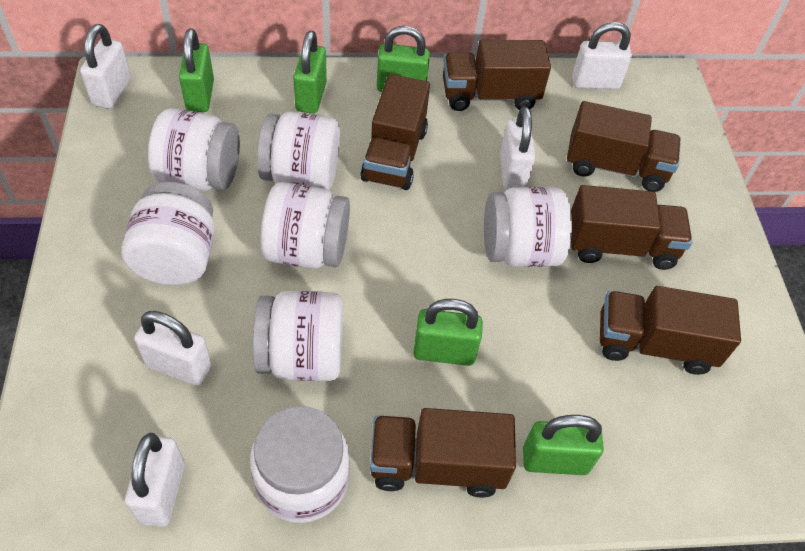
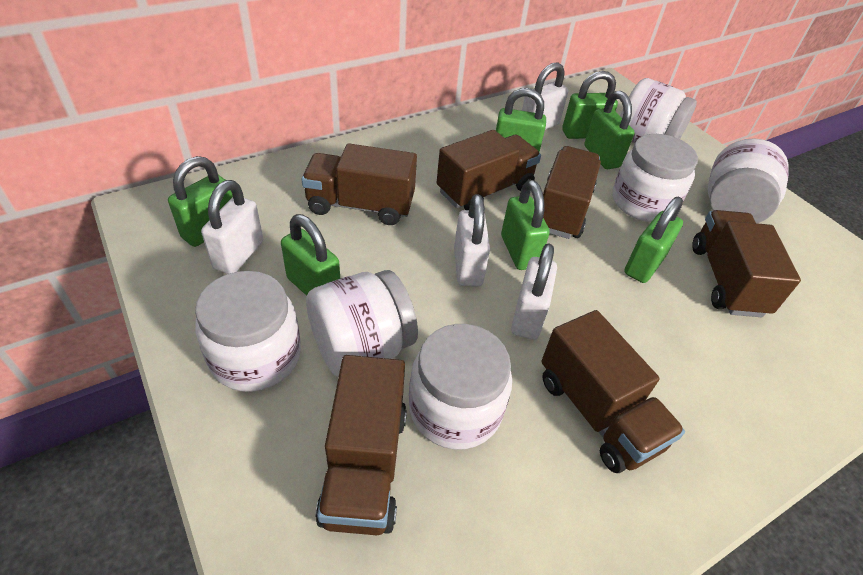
green padlock: [179,28,214,112] [293,30,327,114] [377,26,430,92] [413,299,483,366] [523,415,604,475] = 5 -> [168,156,233,247] [281,214,340,296] [496,88,546,152] [501,180,550,270] [562,71,618,139] [584,91,634,169] [624,197,683,283] = 7
white jar: [121,182,215,286] [148,108,240,191] [250,406,350,523] [253,291,343,381] [257,112,340,190] [261,182,350,269] [484,187,572,267] = 7 -> [195,271,301,392] [306,270,418,377] [409,324,512,450] [612,134,698,222] [620,78,697,143] [708,138,789,223] = 6
white padlock: [80,24,131,109] [125,433,185,527] [134,311,212,386] [500,106,535,189] [572,22,632,89] = 5 -> [201,180,263,274] [454,194,490,287] [511,243,557,340] [522,62,568,130] = 4

